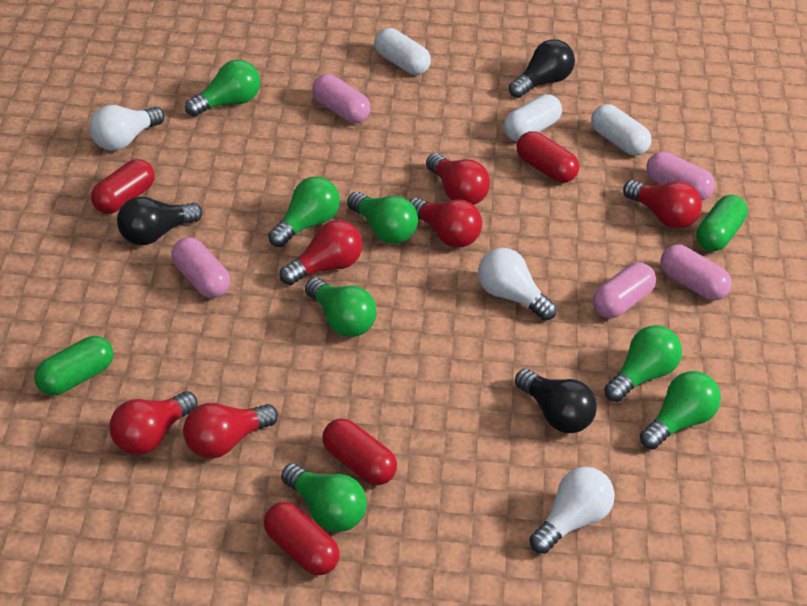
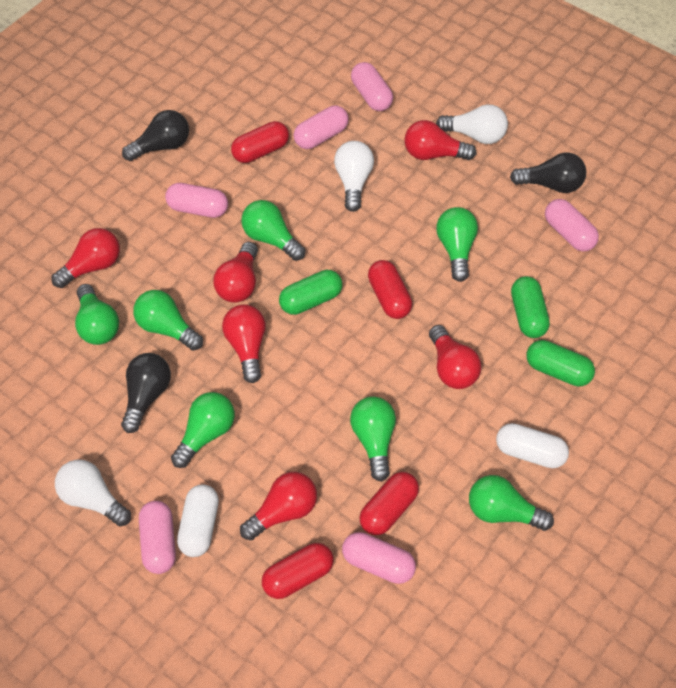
green capsule: [34,336,114,395] [696,195,748,251] = 2 -> [279,270,342,315] [511,276,550,338] [526,340,595,386] = 3
pink capsule: [171,237,230,298] [312,74,370,123] [593,262,656,318] [646,152,715,201] [660,244,732,301] = 5 -> [139,501,176,574] [165,183,228,218] [294,106,349,149] [342,532,416,584] [351,62,393,111] [545,199,599,251] = 6
white capsule: [375,28,431,75] [504,94,562,141] [591,104,651,156] = 3 -> [177,485,219,557] [496,423,569,468] = 2

